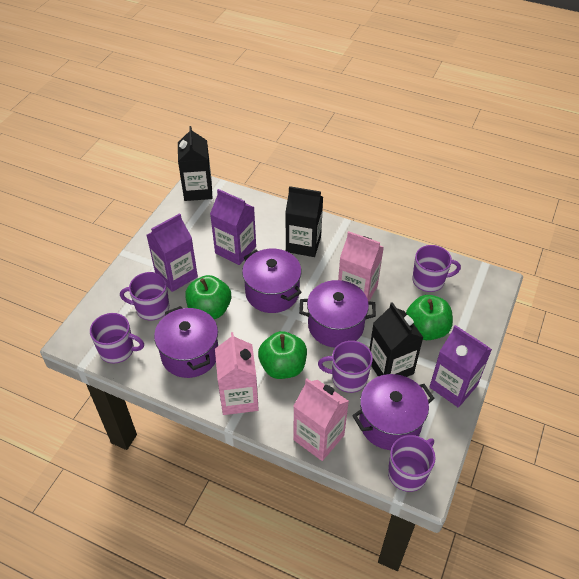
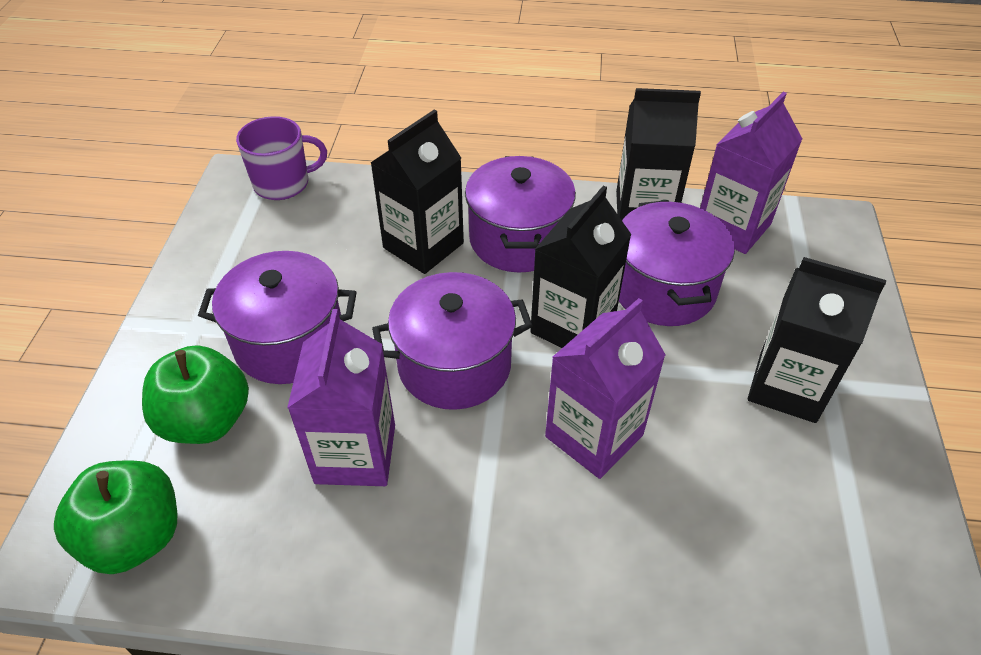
black carton: [178,126,212,201] [285,186,323,257] [369,302,424,377] = 3 -> [371,110,464,274] [530,186,632,348] [616,88,701,220] [748,257,886,423] = 4
green apple: [185,275,231,319] [258,331,307,379] [406,295,453,340] = 3 -> [54,460,178,574] [142,346,249,444] = 2
pink carton: [215,332,259,415] [293,379,349,461] [338,231,384,301] = 3 -> none = 0
purple mug: [90,313,144,364] [120,272,169,321] [318,341,373,393] [388,435,436,492] [412,245,461,292] = 5 -> [236,116,327,200] = 1

